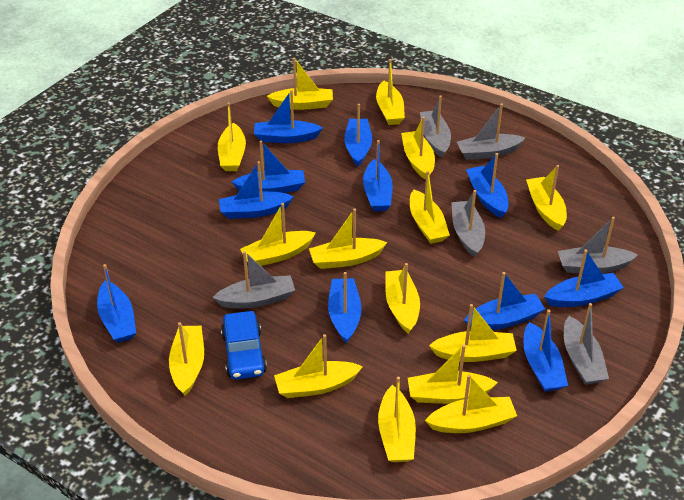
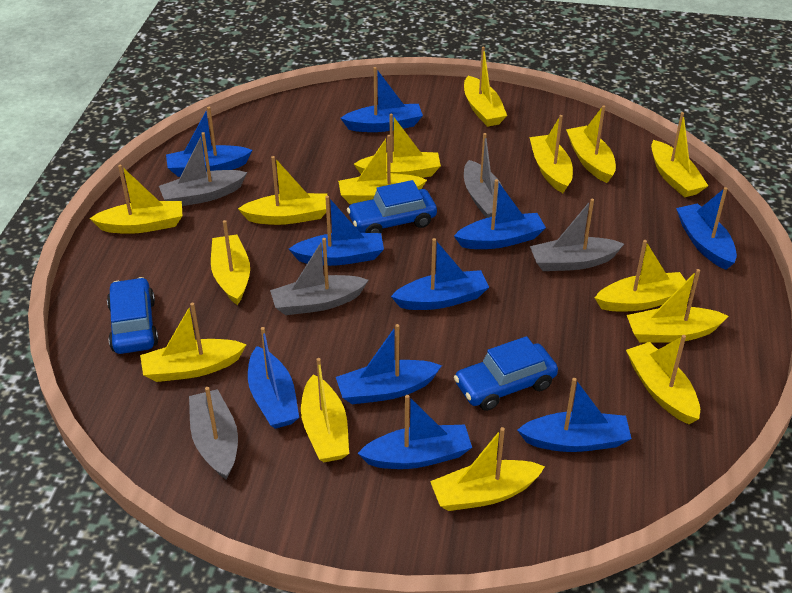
blue boat: [97,264,136,343] [219,161,294,219] [232,141,305,193] [254,90,323,143] [328,272,362,343] [344,104,372,167] [363,140,393,211] [464,272,545,330] [466,153,509,218] [523,310,568,392] [544,249,624,307] = 11 -> [166,107,253,177] [248,327,299,429] [289,196,384,266] [336,324,442,404] [340,67,423,132] [357,395,472,469] [391,238,489,310] [454,179,546,249] [517,378,632,452] [676,187,737,270] = 10
blue car: [221,311,267,380] = 1 -> [107,277,159,354] [347,180,437,233] [454,336,558,411] = 3
grey boat: [212,251,295,308] [420,95,451,158] [451,190,485,257] [457,103,525,160] [558,217,638,273] [564,303,609,385] = 6 -> [159,132,247,206] [189,387,238,480] [270,238,368,315] [464,133,503,218] [530,199,624,271] = 5

